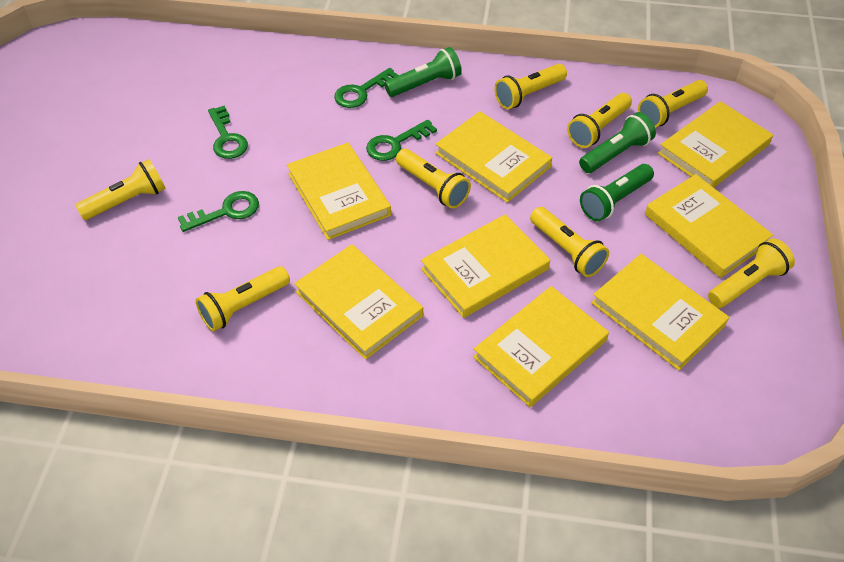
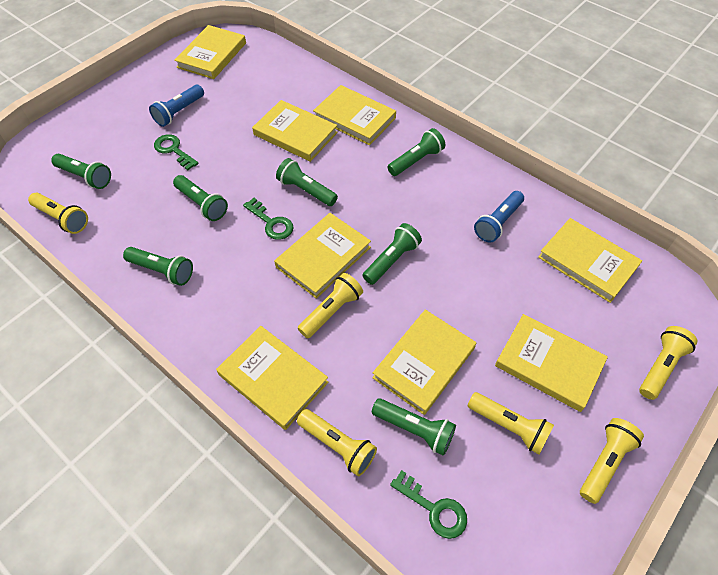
blue flashlight: none = 0 -> [149,85,204,127] [474,191,524,243] = 2
green flashlight: [384,47,462,97] [579,112,656,173] [580,164,654,221] = 3 -> [51,154,111,189] [123,247,193,286] [173,175,228,221] [276,158,338,206] [362,223,422,285] [372,398,456,456] [387,128,445,176] = 7
green key: [178,191,259,232] [208,106,248,159] [334,68,399,108] [366,120,437,161] = 4 -> [154,134,199,170] [243,198,294,240] [390,470,467,539] = 3
yellow flashlight: [75,159,166,220] [196,266,290,332] [396,149,471,209] [494,64,567,109] [530,207,609,277] [567,93,632,148] [638,80,708,128] [708,238,795,308] = 8 -> [28,193,88,234] [297,409,377,476] [298,273,363,338] [468,392,554,454] [580,418,644,504] [639,326,697,400] = 6

